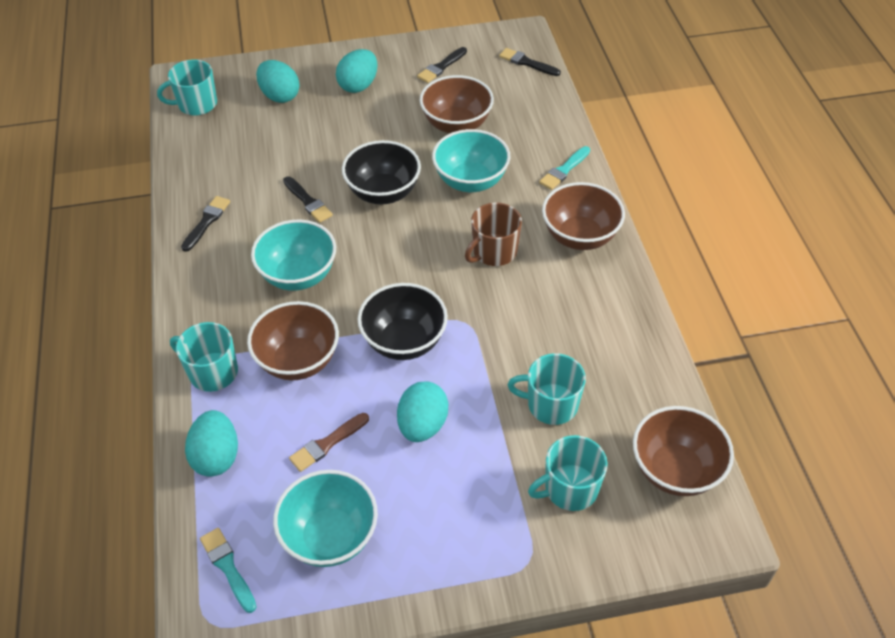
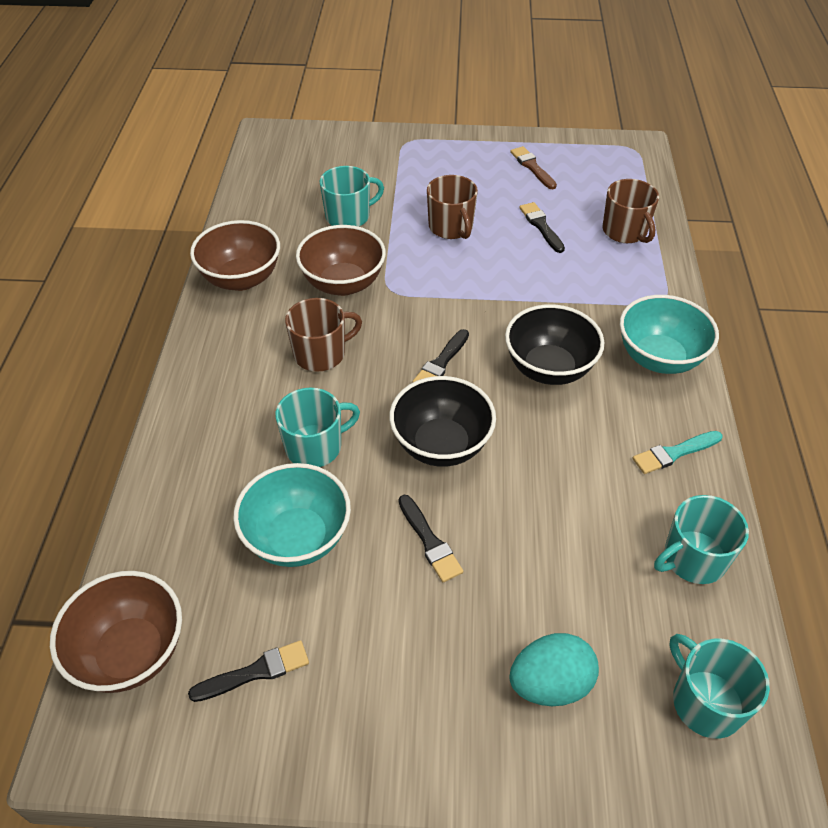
brown bowl: [247,301,339,380] [420,75,494,133] [542,182,625,250] [633,406,734,496] = 4 -> [50,571,182,693] [190,220,280,291] [296,225,386,296] = 3
brown mug: [465,203,522,266] = 1 -> [285,298,362,372] [427,175,478,239] [603,179,659,243] = 3
turquoise bowl: [251,220,336,291] [273,470,378,567] [432,129,510,192] = 3 -> [233,463,351,567] [620,295,719,374] = 2
turquoise brush: [200,528,256,613] [539,146,590,190] = 2 -> [633,431,723,474] = 1
turquoise egg: [185,410,238,477] [256,60,300,103] [336,49,377,93] [397,381,448,442] = 4 -> [509,633,599,706] = 1

